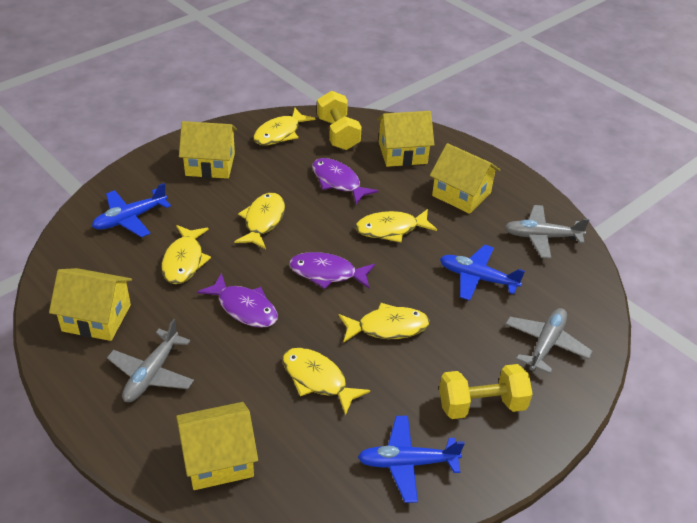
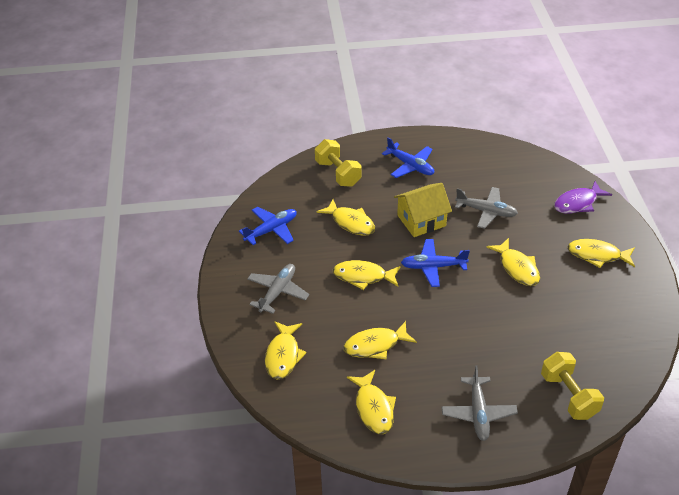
purple fish: [197,273,278,328] [289,252,375,289] [312,158,378,204] = 3 -> [554,181,612,214] = 1
yellow fish: [161,225,211,284] [234,193,285,249] [253,108,315,145] [283,348,370,416] [338,303,430,343] [355,209,437,242] = 6 -> [265,321,306,380] [317,199,375,236] [333,260,401,290] [343,321,417,359] [347,370,396,434] [487,238,540,286] [567,239,635,268] = 7
yellow house: [49,268,132,341] [176,402,258,490] [179,121,237,179] [377,111,434,167] [430,143,500,214] = 5 -> [394,183,452,237] = 1

